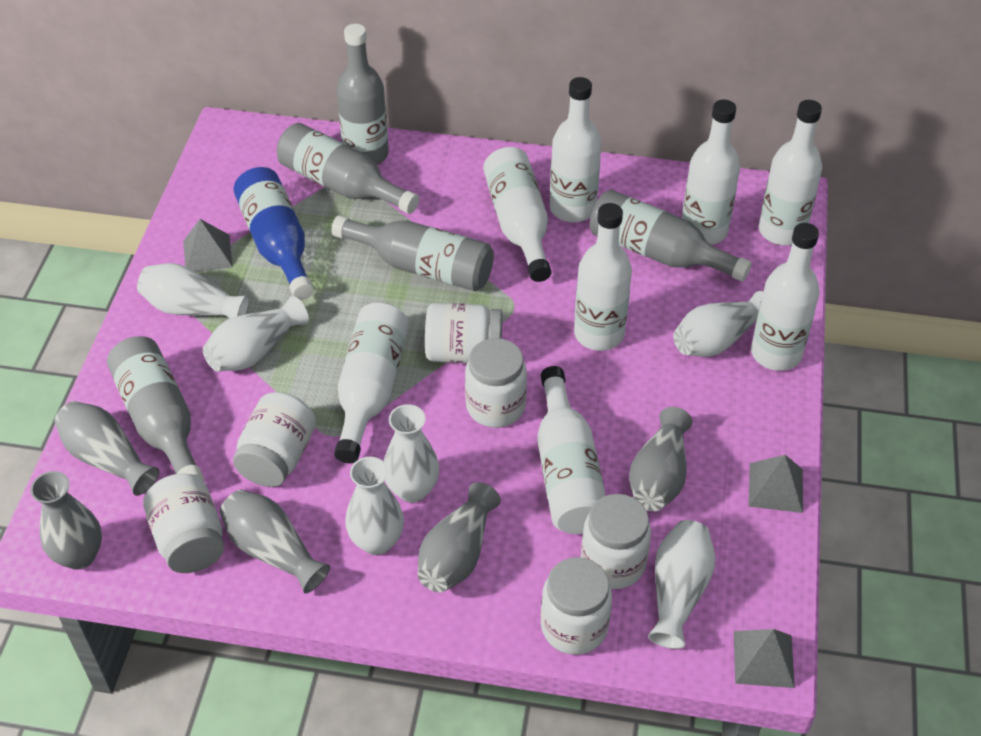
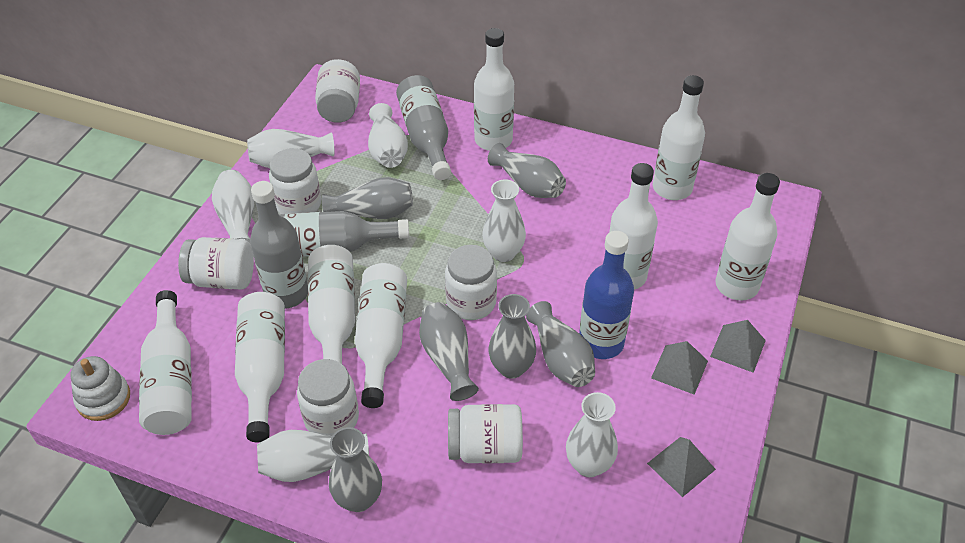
grey bottle: [107,336,204,481] [277,123,419,214] [331,215,494,291] [337,24,389,165] [590,190,752,282] = 5 -> [250,181,308,309] [279,211,409,257] [396,75,451,180] = 3
grey vase: [30,471,102,570] [55,401,160,496] [220,490,330,593] [418,482,501,592] [629,407,692,511] = 5 -> [322,177,413,219] [329,427,382,512] [419,302,479,401] [488,143,566,198] [488,294,536,379] [526,301,595,387] = 6
white stacking toy: none = 0 -> [70,356,130,421] = 1

